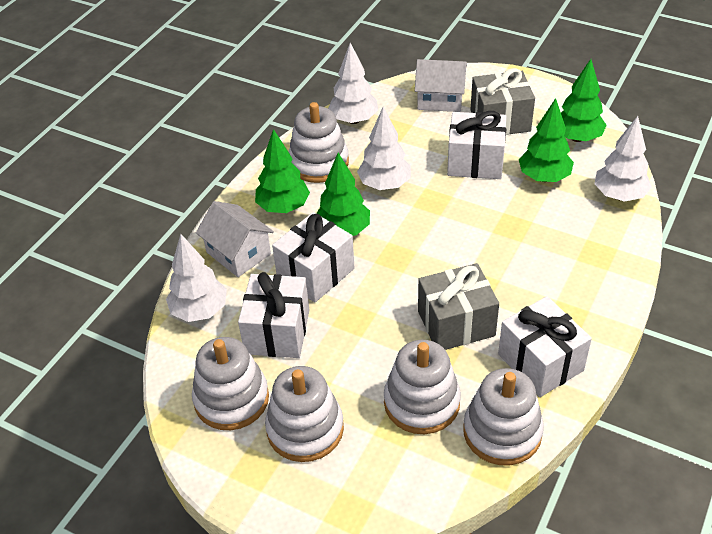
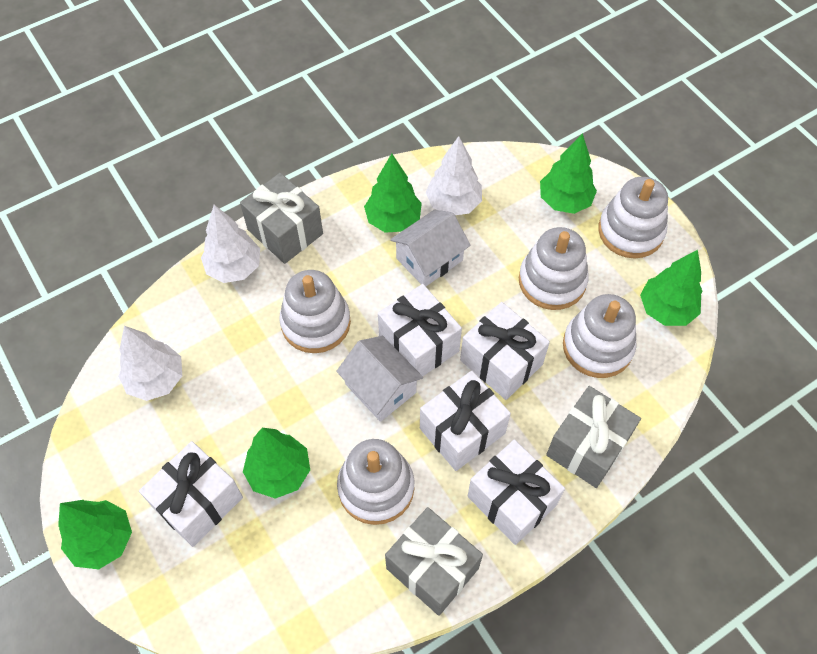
green tree: [255,129,310,213] [316,153,370,236] [519,98,574,182] [561,59,607,142] = 4 -> [58,500,132,569] [243,428,310,499] [364,154,422,233] [540,133,597,214] [640,250,702,326] = 5
grey gift: [418,263,499,350] [470,68,535,135] = 2 -> [240,173,323,264] [385,507,483,616] [546,386,641,488] = 3
white gift: [238,272,309,358] [272,212,355,302] [447,111,506,179] [498,296,592,397] = 4 -> [139,441,243,547] [378,284,462,376] [420,371,511,471] [460,302,550,400] [468,439,565,545] = 5
white tree: [166,234,227,322] [328,43,378,124] [357,107,411,190] [594,116,652,202] = 4 -> [118,326,182,401] [201,205,260,283] [426,136,482,215] = 3

